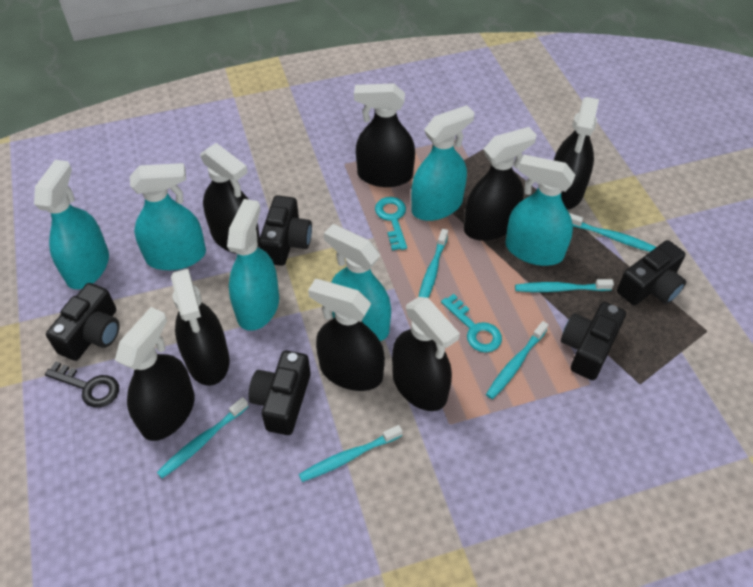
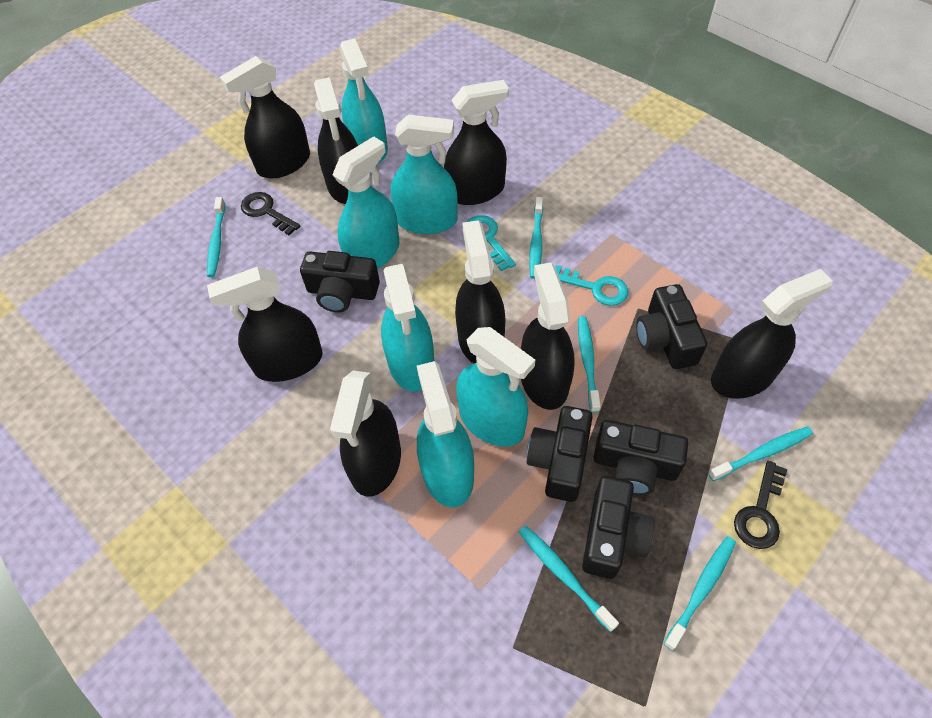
black key: [45,361,119,408] = 1 -> [241,192,301,235] [734,461,787,549] = 2

